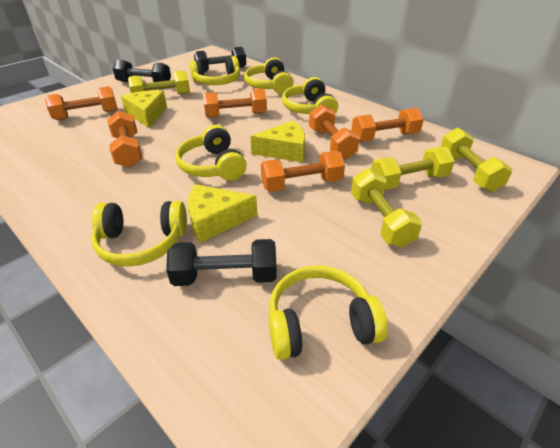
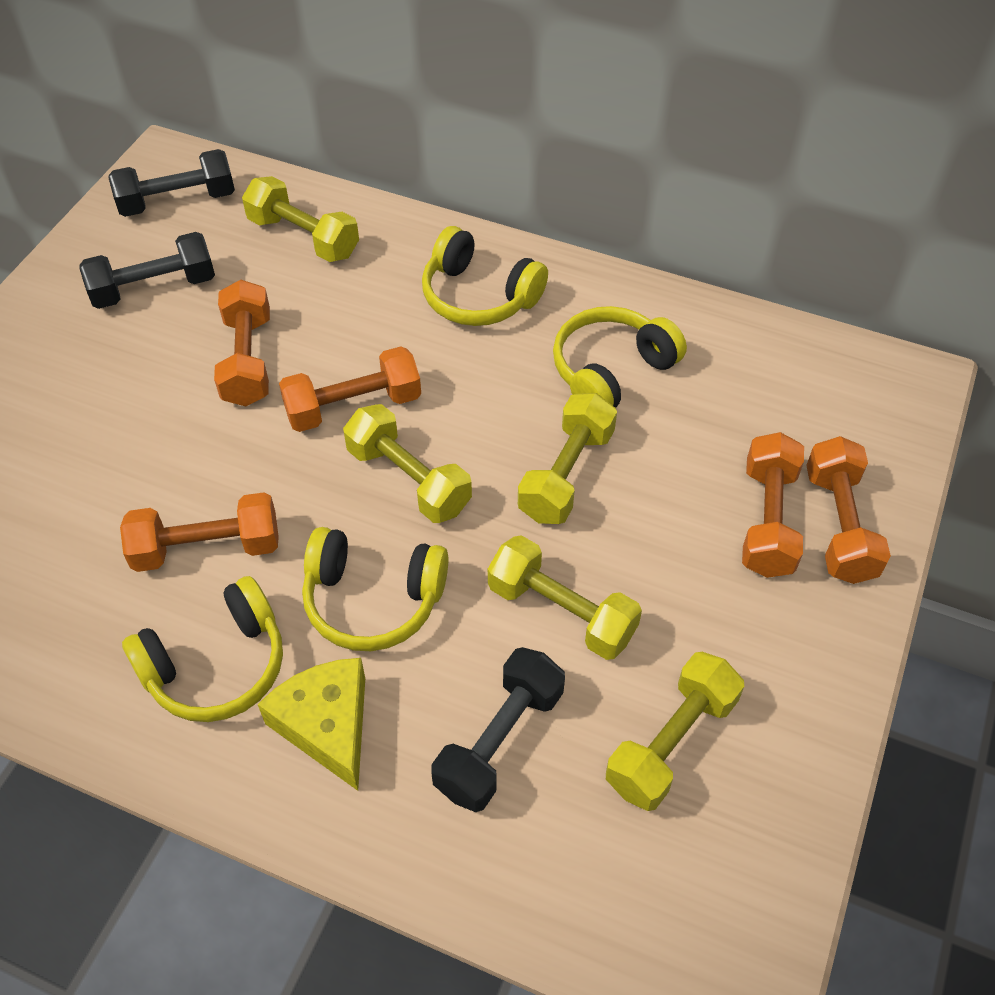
orange dumbbell: [45,86,118,120] [107,111,142,168] [203,88,267,118] [261,151,345,192] [309,104,360,159] [351,108,424,142] = 6 -> [120,492,279,572] [214,280,270,406] [279,346,421,432] [742,432,804,578] [806,436,891,584] = 5
yellow cheese: [121,90,167,128] [188,184,257,243] [250,121,305,163] = 3 -> [258,658,365,791] = 1
yellow dumbbell: [128,71,190,95] [351,168,422,248] [371,147,455,190] [441,128,512,192] = 4 -> [242,176,359,262] [343,404,472,523] [488,535,642,660] [518,393,617,524] [606,652,744,811] = 5
yellow headphones: [91,201,187,267] [175,125,247,181] [189,56,240,85] [244,57,293,94] [269,265,388,360] [282,77,338,114] = 6 -> [122,576,283,722] [302,527,448,651] [422,226,548,326] [553,306,687,408] = 4

